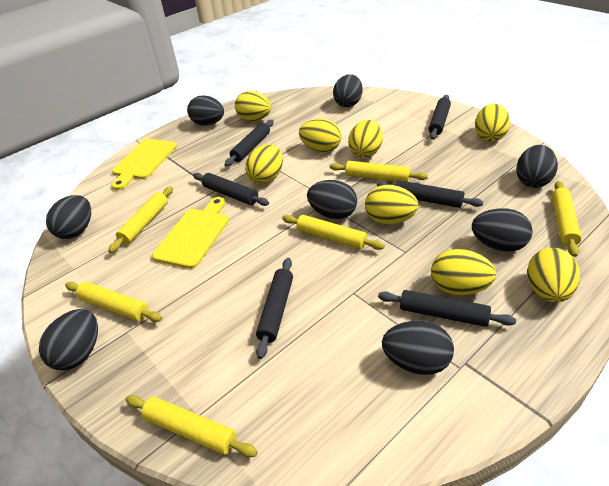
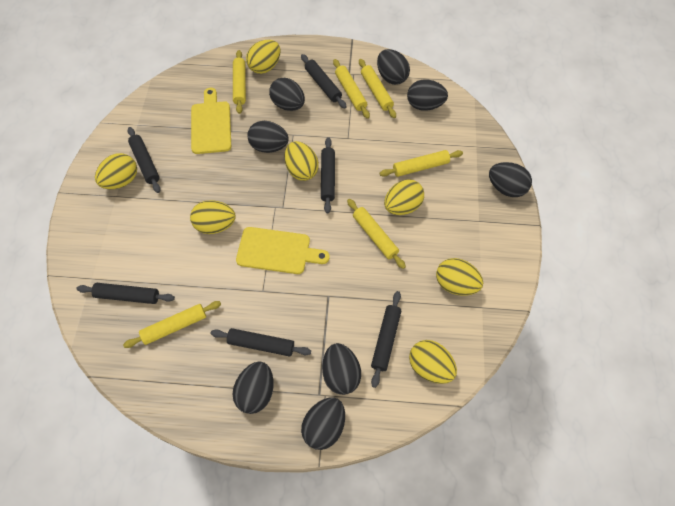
yellow egg: [235,91,271,121] [245,144,283,184] [299,119,342,152] [348,120,383,158] [365,185,418,224] [431,249,496,295] [475,103,510,142] [527,248,580,302] = 8 -> [95,153,137,189] [190,200,236,234] [246,40,280,74] [285,141,319,181] [384,179,424,215] [409,340,457,384] [436,258,483,296] = 7

